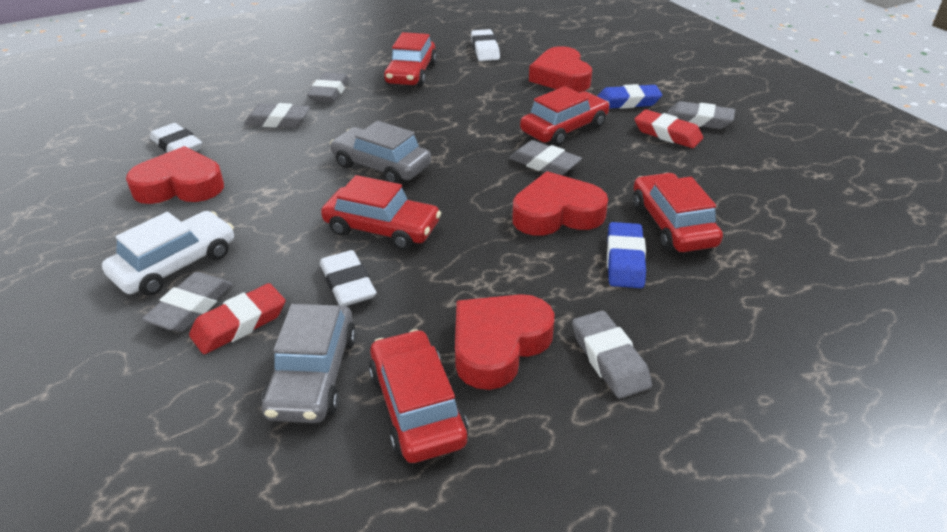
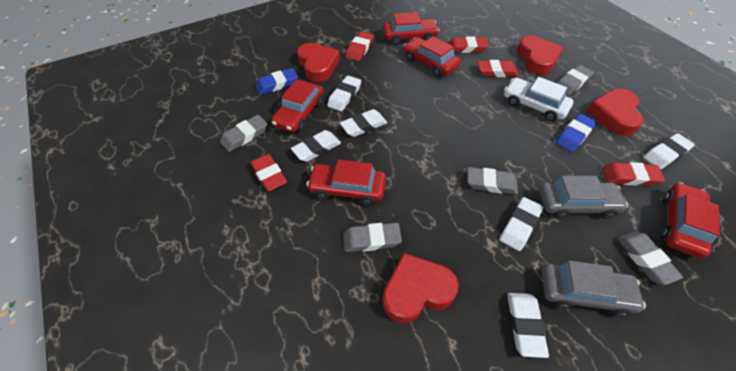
grey eraser: [142,272,233,332] [244,103,310,128] [307,73,349,102] [509,140,582,175] [572,311,652,399] [667,101,735,129] = 6 -> [220,115,267,152] [343,223,402,252] [467,167,518,195] [557,65,594,96] [617,232,683,285] = 5
red eraser: [189,283,285,354] [634,109,703,148] = 2 -> [250,154,287,192] [346,31,374,61] [448,36,489,53] [478,60,519,77] [602,162,665,186] = 5
white eraser: [150,123,202,152] [320,250,376,306] [471,29,500,61] = 3 -> [291,130,341,162] [327,76,361,111] [340,109,387,137] [499,197,543,251] [507,293,549,358] [643,133,694,169] = 6

